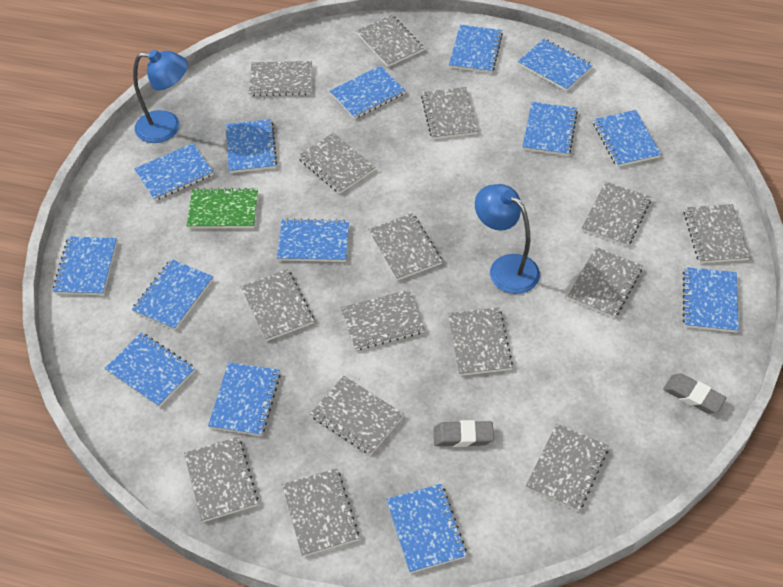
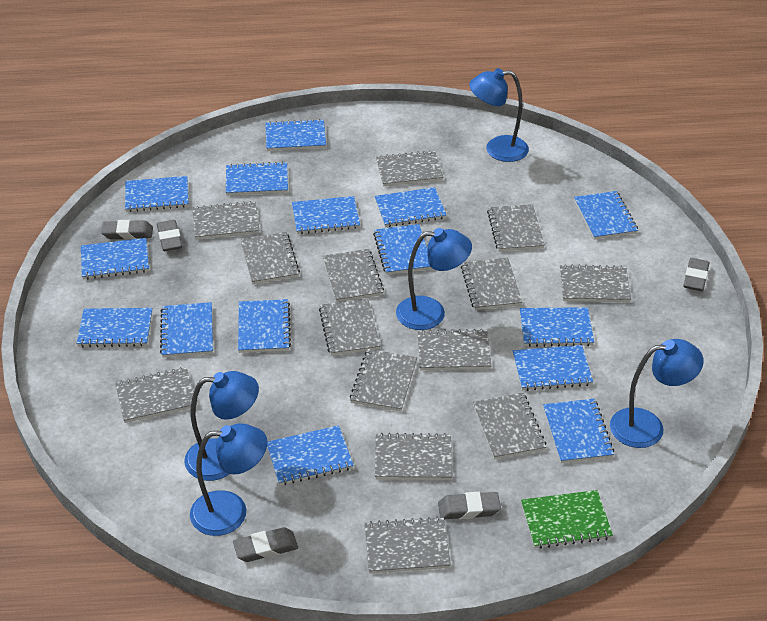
blue lamp: [133,50,188,143] [475,184,540,294] = 2 -> [184,371,259,481] [190,423,267,536] [396,228,472,330] [469,68,529,162] [610,339,704,448] = 5
blue notebook: [53,236,117,295] [105,332,195,407] [132,259,213,330] [134,143,213,201] [208,362,281,436] [226,119,277,173] [277,218,349,262] [330,66,406,119] [386,484,467,573] [449,25,503,73] [517,39,593,91] [522,102,578,156] [593,110,661,167] [683,267,739,333] = 14 -> [76,308,152,347] [81,238,149,279] [125,176,189,212] [160,302,213,357] [226,162,288,195] [238,299,291,353] [265,119,326,151] [267,425,354,485] [292,196,360,234] [373,224,432,275] [375,187,446,227] [513,345,593,391] [520,307,594,347] [543,399,614,463] [574,191,638,240] = 15
grey eraser: [434,420,494,447] [663,374,726,414] = 2 -> [101,220,153,240] [157,220,182,251] [233,527,298,562] [438,492,501,519] [683,258,710,291] = 5
grey notebook: [184,437,258,522] [240,269,314,341] [249,61,312,96] [282,468,359,557] [298,133,375,194] [310,376,404,455] [341,290,425,351] [356,15,424,67] [368,213,442,281] [421,87,478,139] [448,307,513,376] [526,423,609,511] [568,247,643,318] [582,181,651,247] [684,204,750,263] = 15 -> [115,367,197,423] [192,201,259,240] [241,232,300,284] [319,299,380,356] [323,249,384,302] [350,349,417,412] [364,517,451,574] [375,433,453,480] [376,150,443,186] [418,329,491,370] [461,258,523,310] [473,393,546,460] [487,204,545,251] [560,264,631,302] = 14

